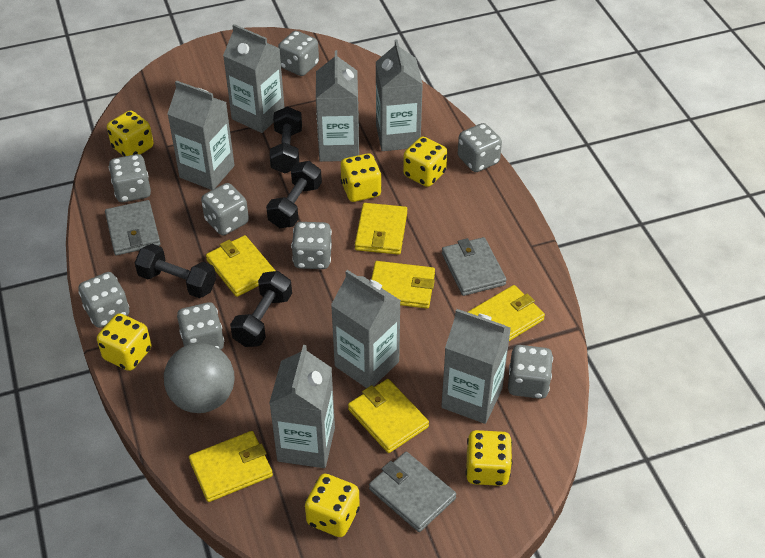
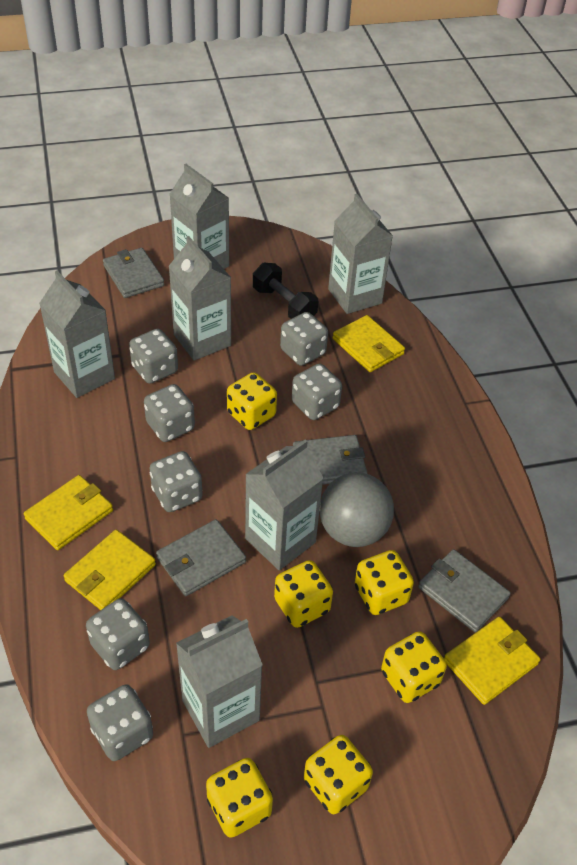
black dumbbell: [135,244,216,298] [230,271,292,347] [266,161,322,228] [269,106,302,174] = 4 -> [253,263,318,319] = 1
grey carton: [167,80,235,190] [223,24,285,133] [269,345,335,468] [316,50,359,162] [331,270,401,388] [376,39,423,151] [441,309,511,424] = 7 -> [39,271,115,398] [169,236,231,361] [170,164,229,269] [176,616,262,748] [245,439,324,570] [328,194,393,314] = 6
grey dice: [78,272,129,328] [109,154,151,202] [177,302,224,350] [201,183,249,235] [278,31,319,76] [291,222,332,269] [458,123,502,172] [508,345,553,399] = 8 -> [86,598,150,670] [87,684,153,761] [129,329,178,384] [144,384,195,442] [150,451,202,512] [280,312,328,366] [292,364,342,420] = 7
grey wallet: [105,200,160,255] [369,452,456,532] [442,237,507,296] = 3 -> [103,248,165,298] [156,519,246,596] [293,435,367,485] [418,549,511,632] = 4
yellow wallet: [189,431,273,502] [206,235,275,297] [348,379,429,453] [355,203,407,255] [371,261,435,308] [468,285,545,341] = 6 -> [24,475,113,550] [64,530,156,610] [332,315,405,372] [444,617,540,705] = 4

